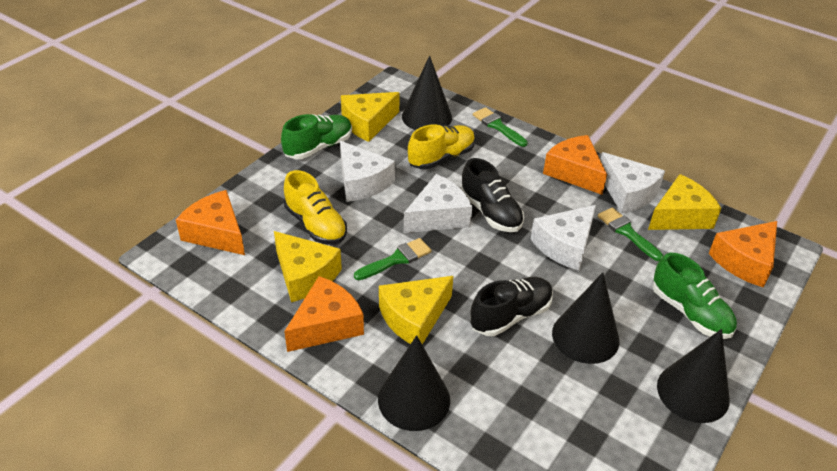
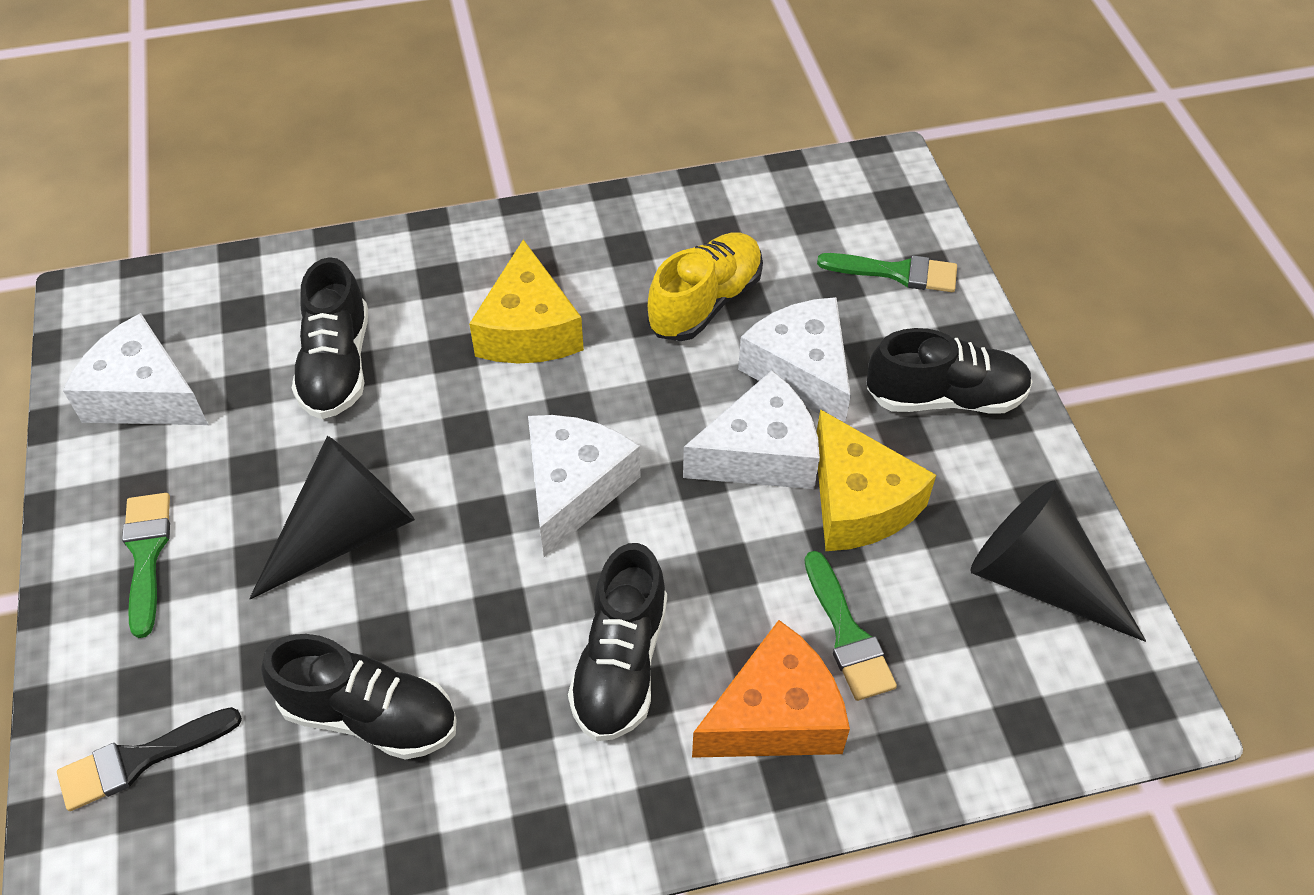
black brush: none = 0 -> [57,707,242,811] = 1
black cone: [378,335,450,431] [402,55,452,130] [552,272,619,364] [657,329,730,423] = 4 -> [249,436,415,599] [970,481,1146,642] = 2
black shoe: [461,158,524,232] [470,277,553,336] = 2 -> [261,634,457,760] [292,257,368,419] [568,543,667,741] [867,328,1033,414] = 4
green shoe: [281,114,352,159] [652,253,737,339] = 2 -> none = 0
orange cheese: [176,190,245,255] [284,276,364,352] [543,135,607,195] [708,221,777,288] = 4 -> [692,620,850,758] = 1
yellow cheese: [274,231,342,302] [341,92,400,142] [379,276,453,344] [648,174,722,230] = 4 -> [469,239,584,364] [817,409,936,551] = 2
yellow shoe: [284,170,347,245] [408,124,475,170] = 2 -> [647,232,763,341] = 1

